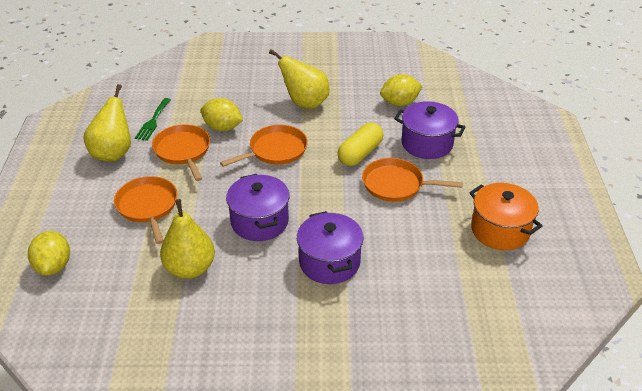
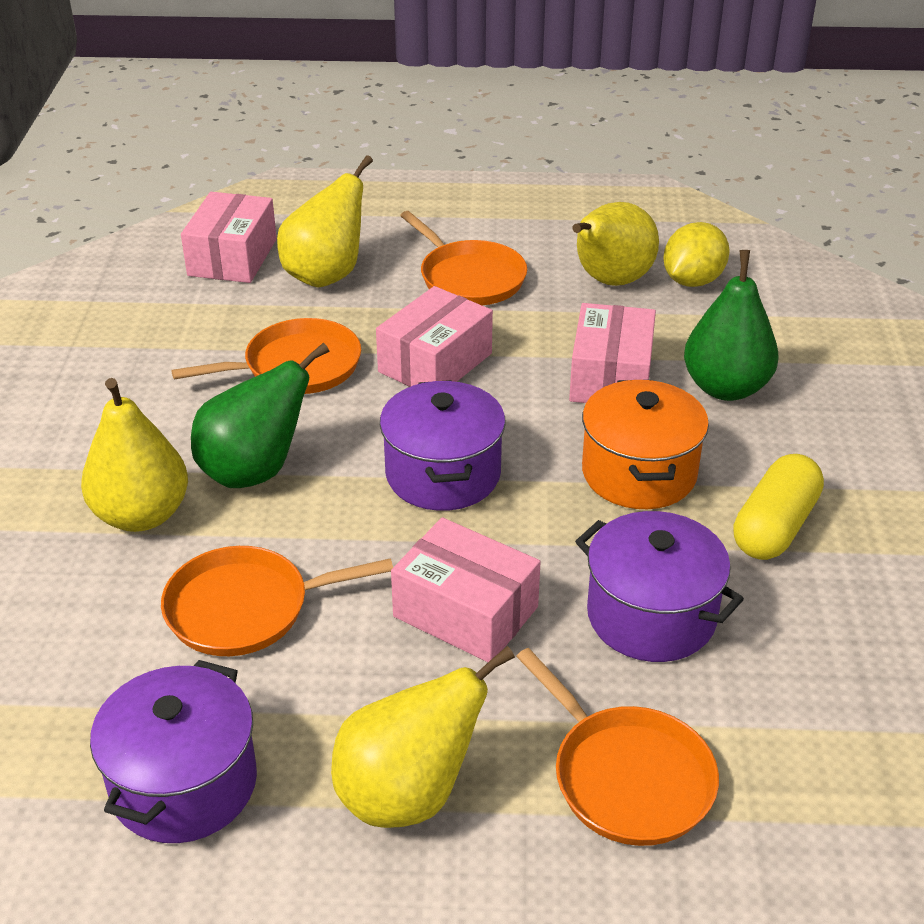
green fork: [135,98,171,141] = 1 -> none = 0
green pear: none = 0 -> [191,343,329,488] [684,250,779,401] = 2
pink box: none = 0 -> [181,192,277,283] [376,286,493,387] [391,517,541,662] [569,303,656,403] = 4
yellow lemon: [28,231,70,276] [201,98,243,131] [380,74,423,106] = 3 -> [663,222,730,287] = 1
yellow pear: [83,84,131,162] [160,199,215,279] [269,49,329,109] = 3 -> [81,378,188,532] [277,155,373,288] [331,646,515,828] [572,202,659,286] = 4

